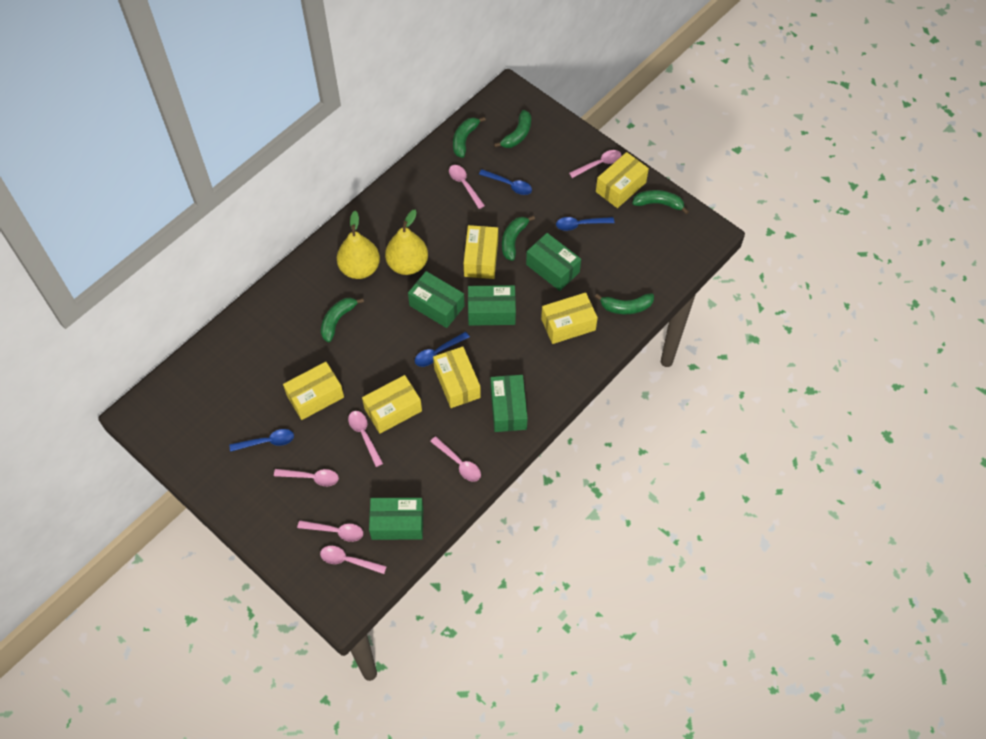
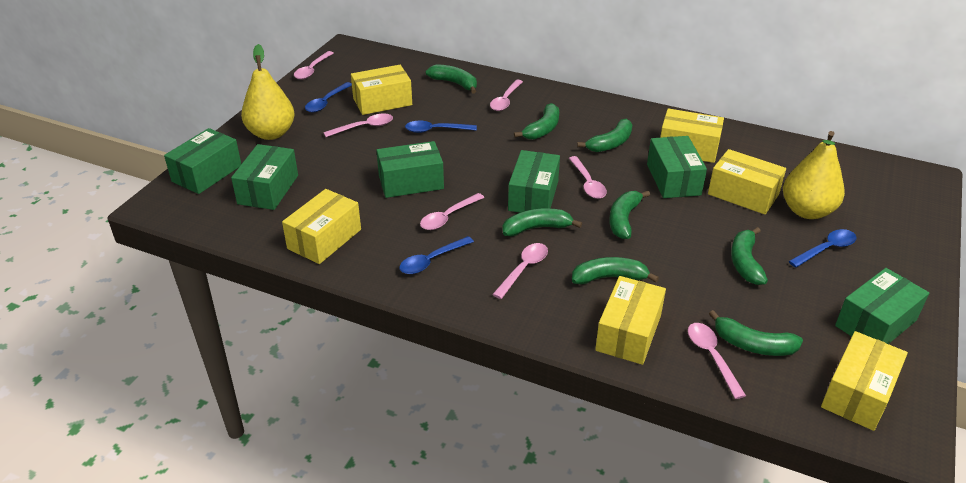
green banana: [321,298,364,342] [453,117,486,158] [494,110,531,148] [502,216,535,261] [595,293,654,314] [632,190,689,214] = 6 -> [425,65,477,94] [502,208,582,236] [514,103,559,140] [572,257,659,285] [577,119,632,152] [609,191,650,239] [709,310,803,356] [731,227,768,285] = 8
green box: [369,498,423,540] [408,271,465,328] [468,285,516,326] [490,375,528,432] [526,233,581,291] = 5 -> [164,128,241,194] [231,144,298,210] [376,141,444,198] [508,150,560,213] [647,136,707,198] [835,268,929,344] = 6

